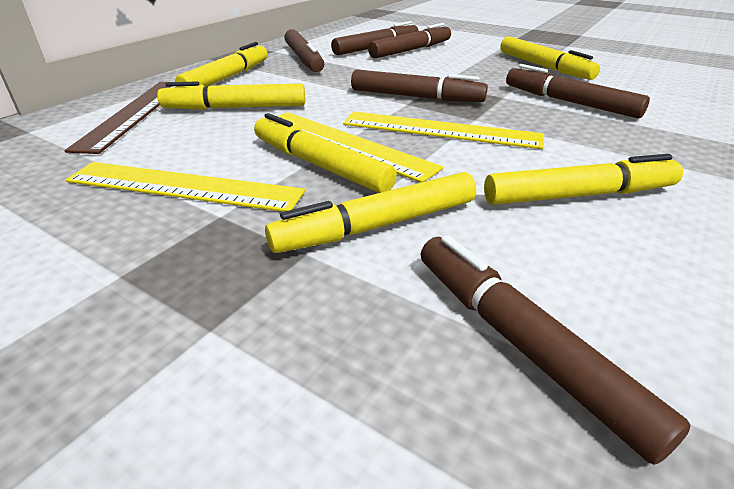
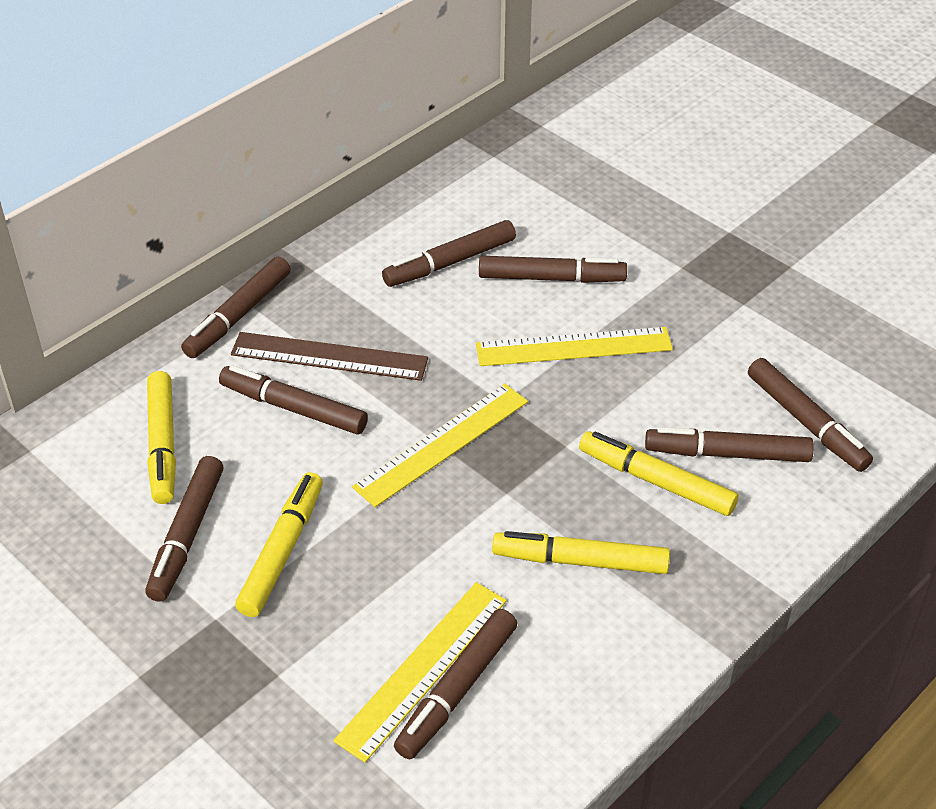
brown marker: [284,29,324,72] [331,21,419,55] [351,70,488,102] [368,23,451,59] [421,235,691,465] [506,64,650,118] = 6 -> [145,456,223,602] [181,257,291,358] [219,365,368,435] [382,220,516,287] [394,609,517,759] [479,256,627,283] [645,427,814,462] [748,358,873,472] = 8
yellow marker: [157,82,305,110] [175,42,268,87] [254,113,397,193] [265,172,476,253] [484,154,683,205] [500,36,600,80] = 6 -> [147,371,176,504] [235,472,323,617] [492,531,670,574] [579,431,739,516] = 4

